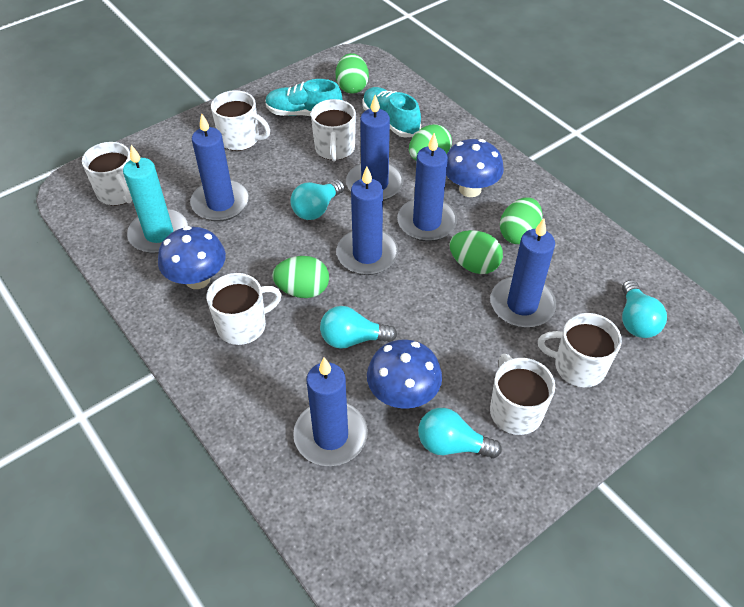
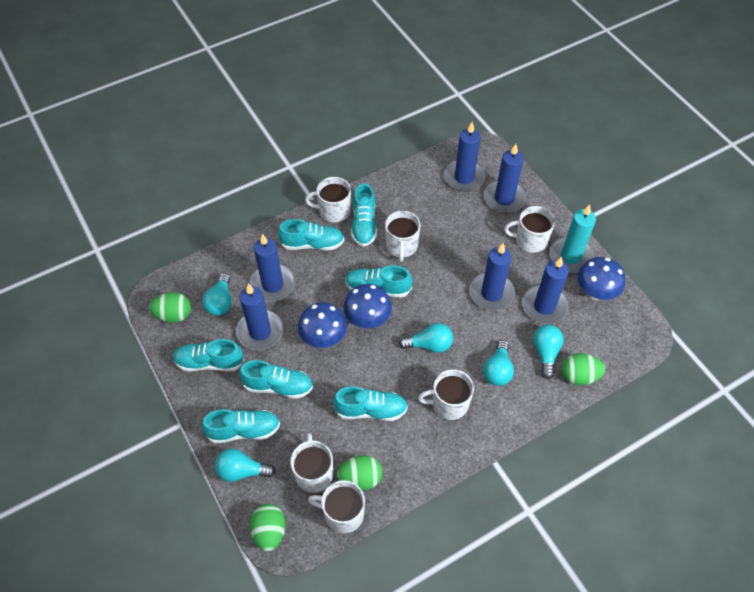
green egg: [272,256,329,298] [335,53,369,94] [409,124,452,161] [449,230,503,274] [500,198,543,244] = 5 -> [149,292,191,322] [250,504,286,552] [337,455,382,490] [562,353,605,385] = 4
turquoise light bulb: [290,180,344,220] [320,306,397,349] [418,408,502,459] [622,280,667,338] = 4 -> [202,273,232,316] [215,449,275,482] [399,323,453,353] [483,340,514,386] [533,325,564,379] = 5
turquoise shoe: [265,79,342,116] [362,87,421,138] = 2 -> [173,339,245,372] [202,409,280,444] [239,360,313,399] [278,219,344,250] [333,386,408,421] [345,265,412,297] [351,183,377,247] = 7

